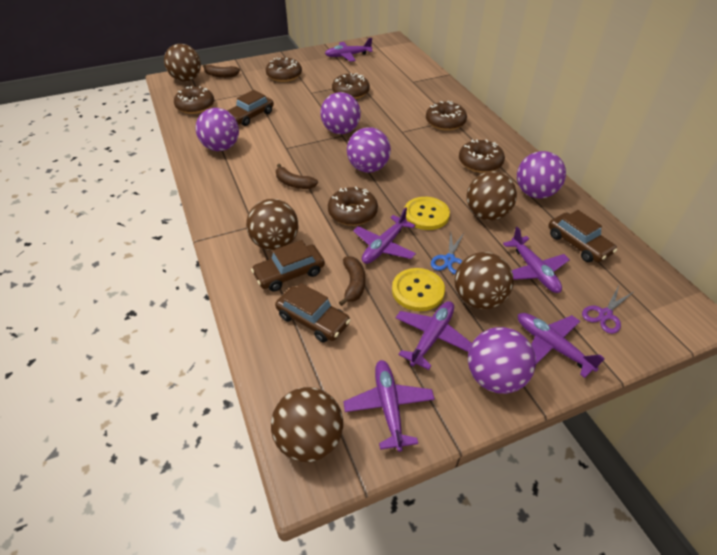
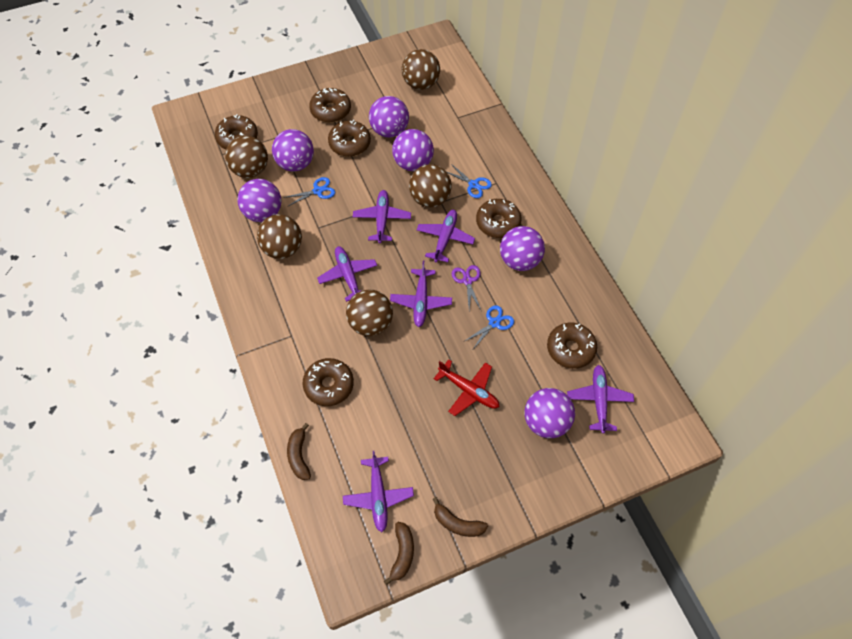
blue scissors: [431,232,464,274] = 1 -> [283,177,335,207] [447,164,492,198] [463,305,514,349] = 3
brown car: [227,90,274,126] [251,240,325,292] [275,283,351,342] [548,210,617,262] = 4 -> none = 0
purple ball: [195,108,239,151] [320,92,361,134] [347,127,391,173] [468,327,536,394] [517,151,566,199] = 5 -> [237,179,281,222] [272,129,314,172] [369,96,409,138] [392,129,434,171] [500,226,545,271] [524,388,575,438] = 6
red plane: none = 0 -> [434,359,499,416] = 1
yellow button: [392,268,445,311] [404,197,450,230] = 2 -> none = 0

